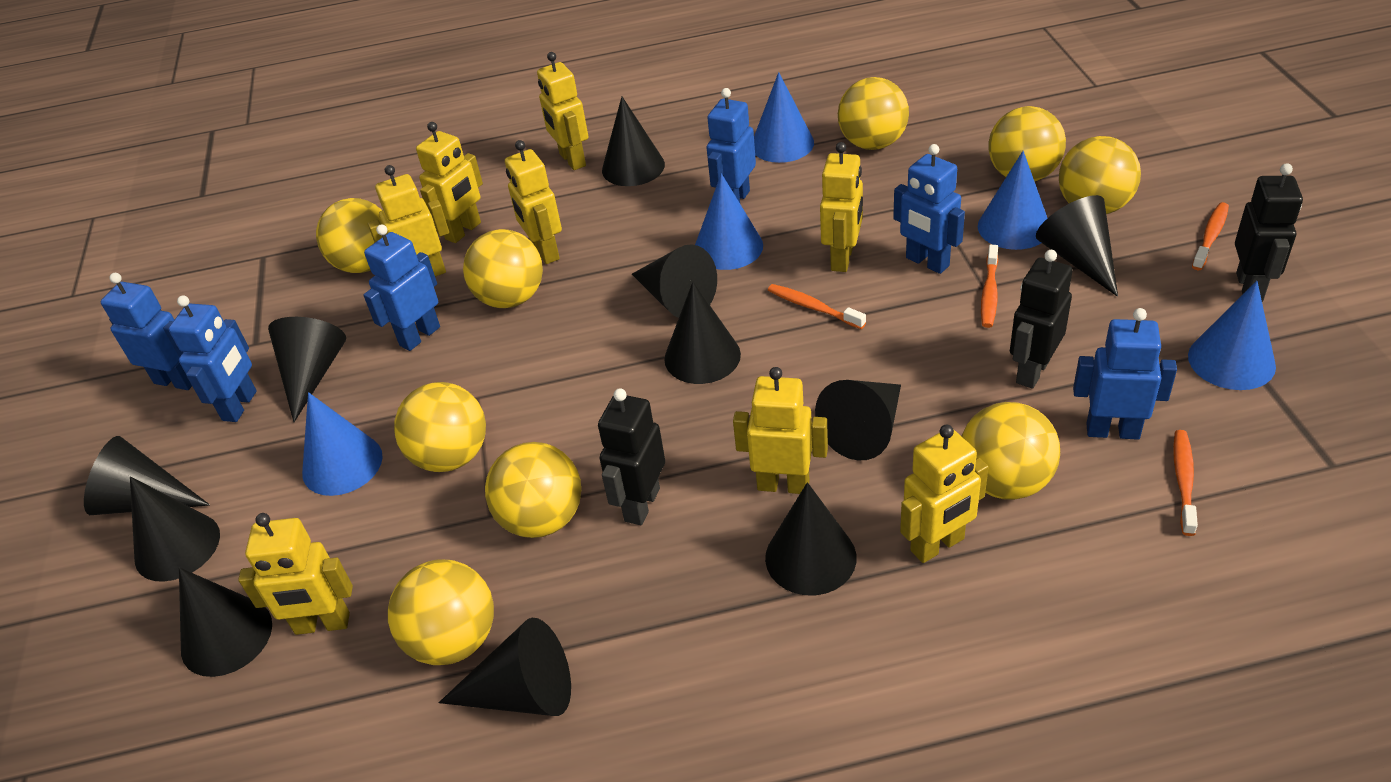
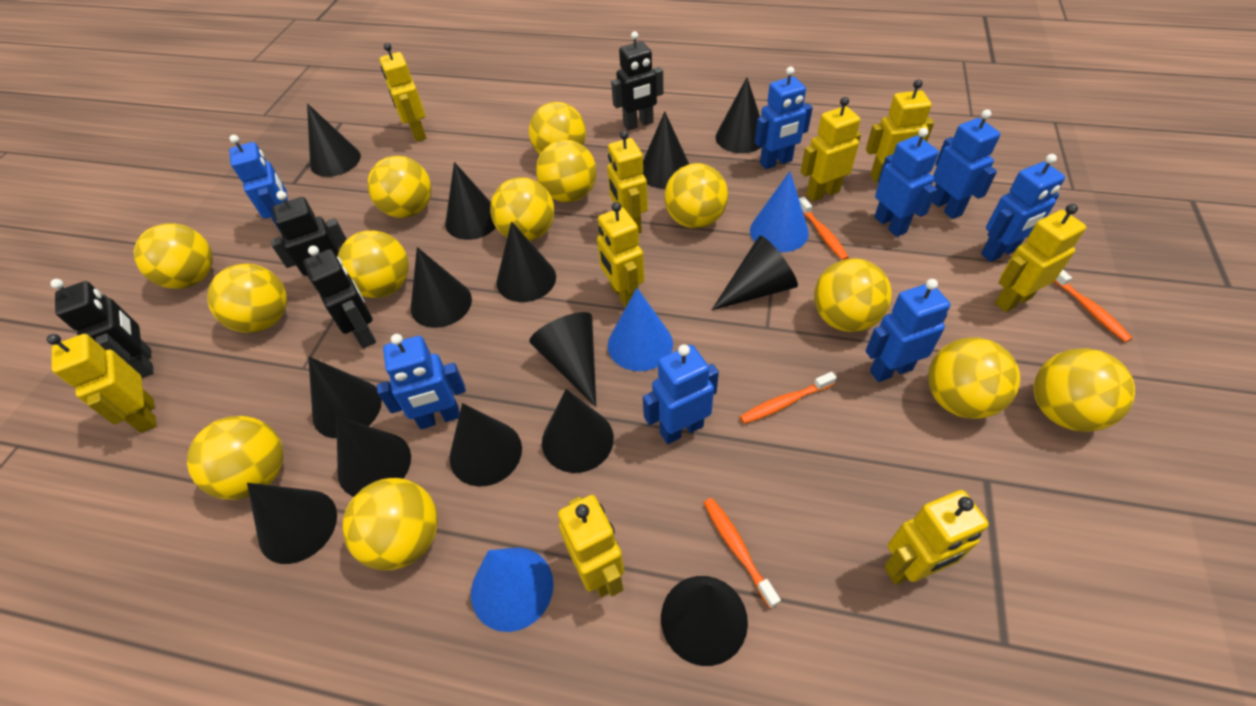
black cone: [84,436,210,515] [130,476,220,582] [179,567,272,677] [268,317,346,422] [439,618,571,716] [602,97,665,186] [632,244,717,318] [664,282,741,384] [765,482,857,595] [815,380,901,460] [1036,195,1118,297] = 11 -> [247,483,337,564] [307,103,361,177] [308,357,382,438] [336,416,411,497] [411,247,472,328] [445,162,496,240] [450,403,522,486] [497,221,556,302] [529,312,596,407] [542,389,614,473] [643,111,689,189] [661,576,748,666] [712,236,798,310] [716,78,762,153] = 14
black robot: [598,388,665,525] [1010,250,1073,389] [1235,163,1303,302] = 3 -> [50,279,154,378] [270,191,347,290] [303,246,376,349] [611,31,663,131] = 4
blue cone: [302,392,383,496] [695,173,763,270] [754,72,814,163] [978,151,1047,250] [1188,281,1276,390] = 5 -> [471,548,554,632] [608,288,673,371] [750,171,809,252] = 3
blue robot: [101,273,192,390] [169,295,257,422] [363,224,440,351] [707,88,756,203] [893,144,965,274] [1073,308,1177,440] = 6 -> [229,135,288,233] [377,334,466,429] [643,344,719,444] [755,67,813,169] [866,279,951,382] [874,128,939,237] [932,109,1000,219] [981,154,1065,262] = 8
yellow ball: [316,198,386,273] [388,559,494,665] [394,382,486,472] [463,229,543,308] [485,442,581,538] [838,77,909,150] [962,402,1060,500] [989,106,1066,182] [1059,136,1141,214] = 9 -> [134,223,213,289] [187,416,284,500] [207,264,287,333] [338,230,409,298] [342,478,438,570] [367,156,431,218] [490,177,554,241] [529,102,586,154] [536,140,596,202] [664,163,728,228] [814,259,892,332] [928,337,1020,419] [1034,348,1135,432] = 13
yellow robot: [238,513,353,635] [368,165,449,277] [416,122,483,243] [505,140,562,264] [537,52,589,170] [733,367,828,494] [820,142,863,272] [900,425,988,563] = 8 -> [47,334,157,433] [380,43,426,142] [558,495,625,597] [597,202,644,308] [607,130,648,234] [800,97,861,202] [866,79,934,182] [884,490,989,585] [995,204,1086,312] = 9

